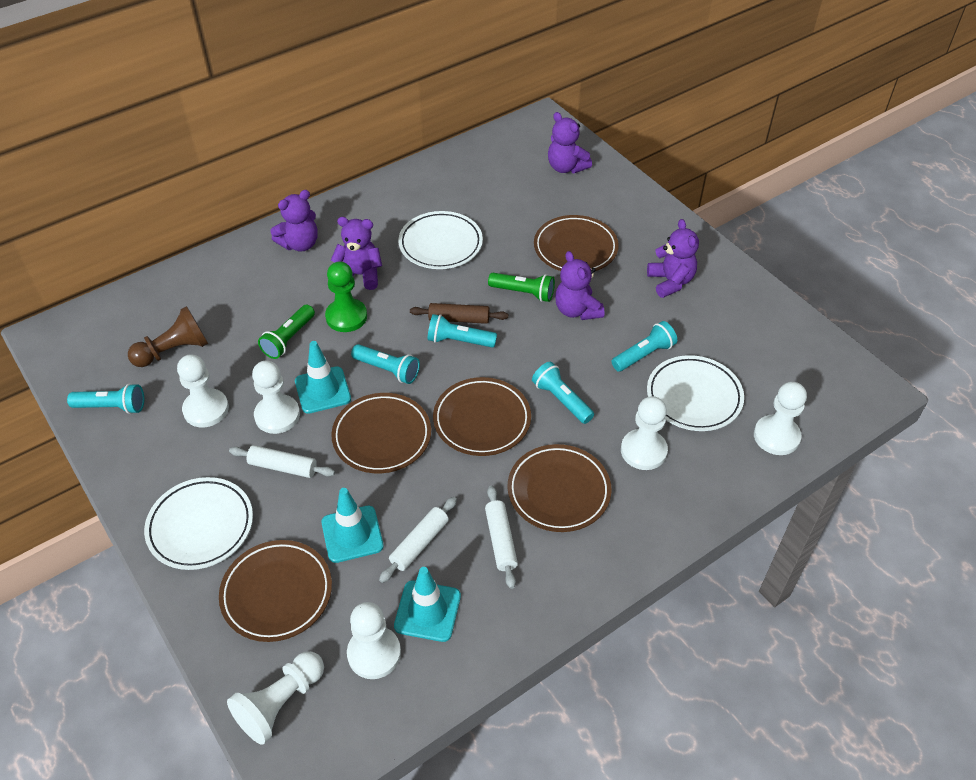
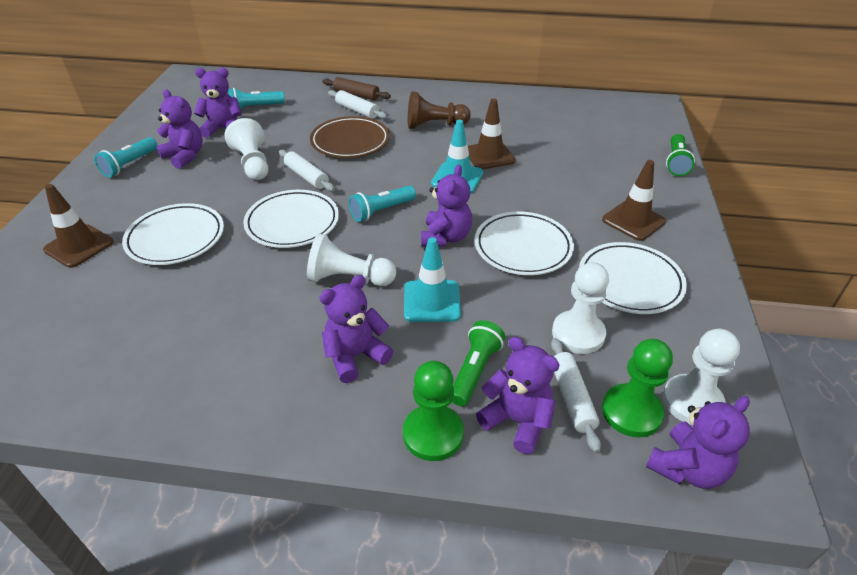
brown plate: [219,540,332,642] [331,393,431,473] [433,377,531,456] [507,444,611,532] [534,215,619,271] = 5 -> [310,116,390,158] = 1
brown traffic cone: none = 0 -> [43,184,114,268] [468,98,516,169] [602,160,666,241] = 3
green pawn: [325,261,367,332] = 1 -> [403,361,464,461] [602,339,673,438] = 2
purple teddy bear: [270,190,318,252] [331,217,382,290] [548,112,592,173] [555,251,605,320] [647,219,699,298] = 5 -> [156,89,203,169] [194,68,242,138] [319,275,393,383] [421,165,472,246] [476,337,559,454] [646,396,750,489] = 6
turquoise flashlight: [67,384,144,414] [351,344,420,384] [428,314,497,348] [532,362,594,424] [611,321,677,372] = 5 -> [94,137,158,177] [228,88,285,109] [349,185,416,222] = 3
turquoise traffic cone: [295,341,351,414] [321,488,384,563] [394,567,461,642] = 3 -> [404,237,461,322] [431,120,483,194] = 2
white pawn: [177,354,229,427] [227,651,324,745] [252,361,300,434] [347,602,401,679] [621,396,668,470] [754,382,807,455] = 6 -> [225,118,268,180] [307,233,396,286] [552,262,609,354] [663,329,740,425] = 4
white plate: [144,477,253,570] [398,211,483,269] [647,355,744,431] = 3 -> [122,203,224,265] [243,190,339,248] [475,211,574,275] [579,242,687,314] = 4

